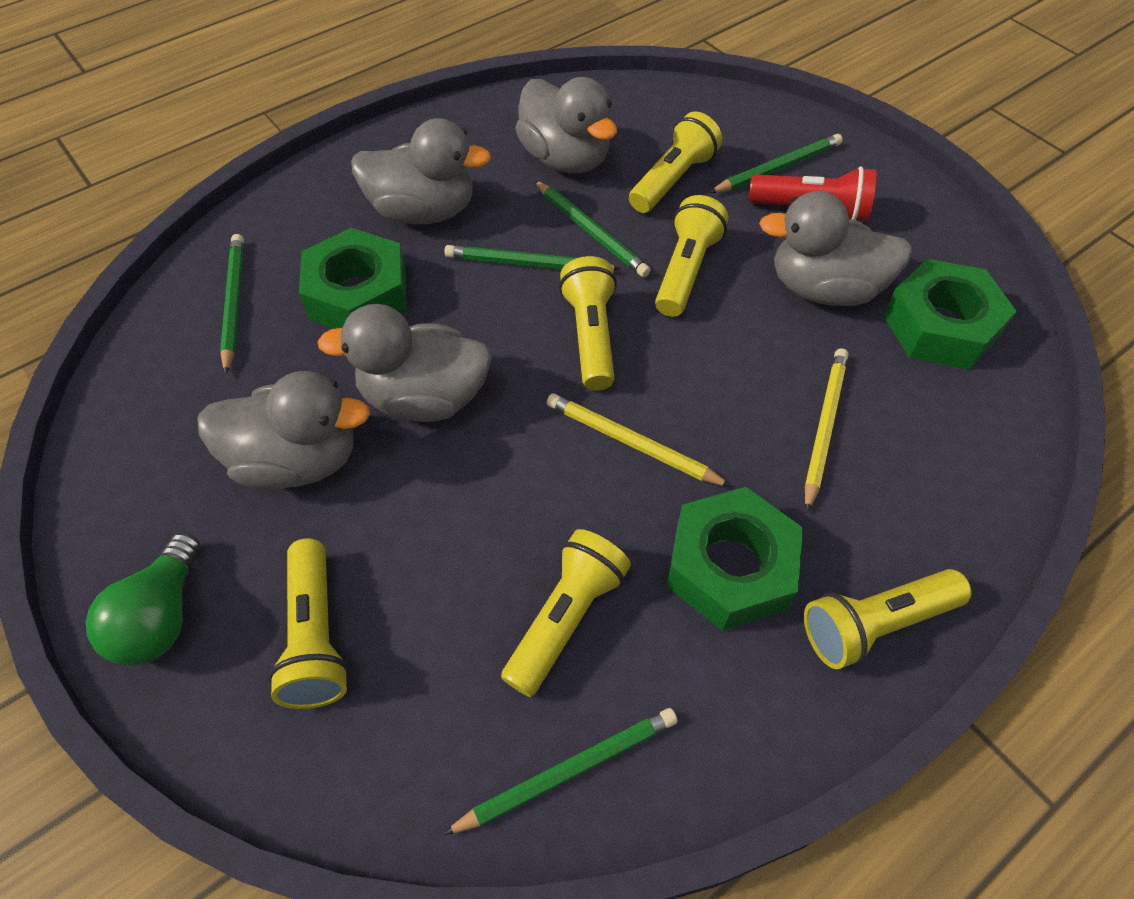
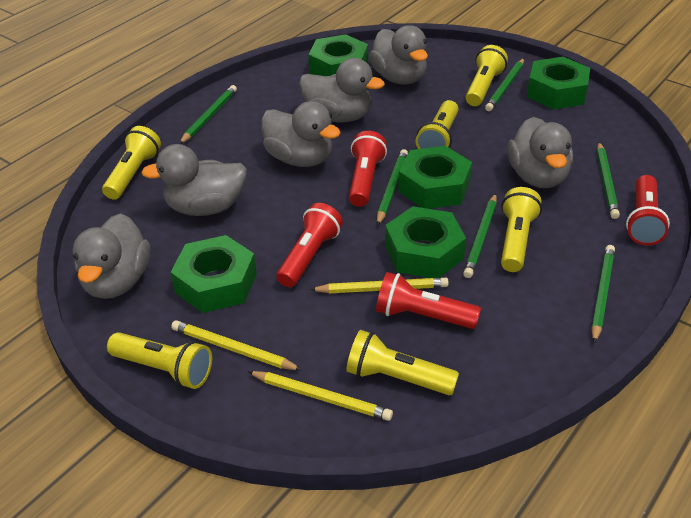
green light bulb: [86,533,201,666] = 1 -> none = 0
green nut: [299,228,407,329] [667,487,803,631] [883,259,1017,370] = 3 -> [171,235,257,313] [308,34,368,76] [385,206,466,278] [398,146,472,209] [527,57,590,110] = 5
green pencil: [220,234,244,375] [443,708,678,835] [444,245,621,271] [534,180,651,277] [709,134,843,193] = 5 -> [179,85,237,144] [377,149,408,226] [463,193,497,278] [485,58,524,111] [591,245,615,343] [597,142,620,219] = 6
grey duck: [197,371,370,490] [317,304,492,422] [351,118,491,224] [515,77,617,173] [759,191,912,306] = 5 -> [73,213,150,299] [141,144,247,216] [261,101,341,167] [299,58,385,122] [369,25,428,85] [507,117,573,188] = 6
red flashlight: [749,166,876,221] = 1 -> [276,203,343,287] [349,131,387,207] [376,272,481,329] [626,175,670,246] = 4
yellow pencil: [547,394,732,487] [805,348,848,512] = 2 -> [171,320,302,370] [248,371,393,421] [310,278,449,293] = 3

